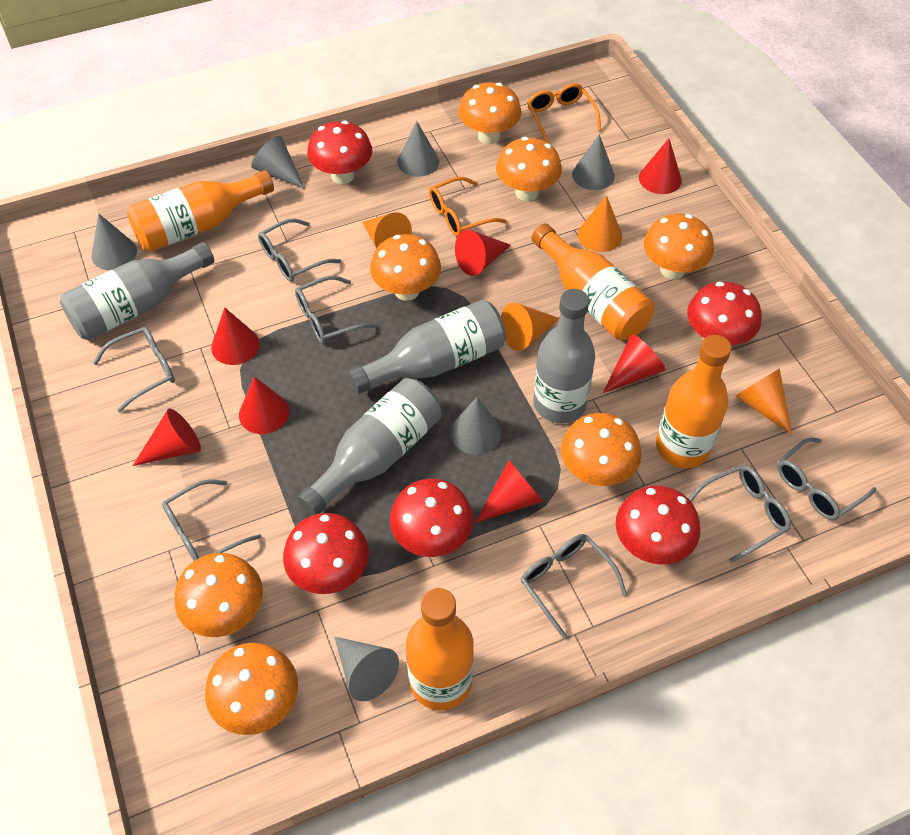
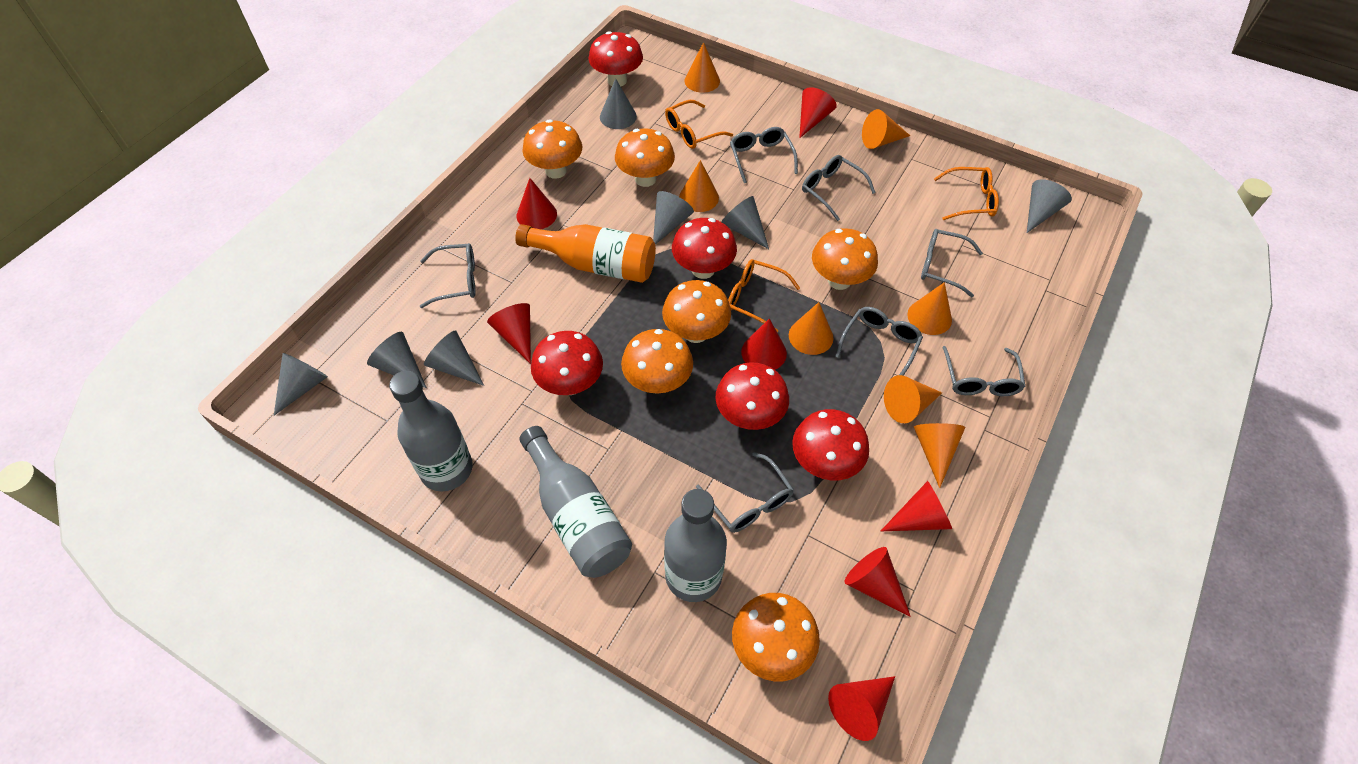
grey bottle: [60,242,214,340] [297,378,442,515] [348,299,506,394] [533,289,595,423] = 4 -> [389,371,473,492] [519,426,632,578] [664,489,727,602] = 3
grey cone: [91,213,137,270] [251,136,305,189] [334,637,399,701] [397,121,439,177] [450,397,501,455] [572,134,615,190] = 6 -> [274,353,328,415] [367,332,427,389] [424,330,484,386] [600,78,637,129] [653,191,694,245] [721,196,769,249] [1027,179,1072,233] = 7
orange bottle: [127,170,274,252] [406,588,474,710] [531,224,654,340] [656,335,732,468] = 4 -> [515,224,656,283] = 1
orange cone: [362,212,412,248] [501,303,559,351] [578,195,622,252] [735,368,792,435] = 4 -> [679,160,719,212] [684,42,720,93] [789,302,834,355] [862,109,910,149] [884,375,942,423] [907,282,952,335] [914,423,965,488] = 7
orange glasses: [429,177,507,236] [527,83,601,143] = 2 -> [665,100,733,149] [728,259,800,332] [934,167,999,220] = 3
orange mushroom: [174,553,263,637] [205,643,298,735] [370,234,441,301] [458,82,522,144] [496,137,562,201] [561,413,642,486] [644,213,714,279] = 7 -> [522,119,582,179] [615,128,675,187] [621,329,693,393] [662,280,731,343] [732,593,820,681] [812,228,878,290] = 6

